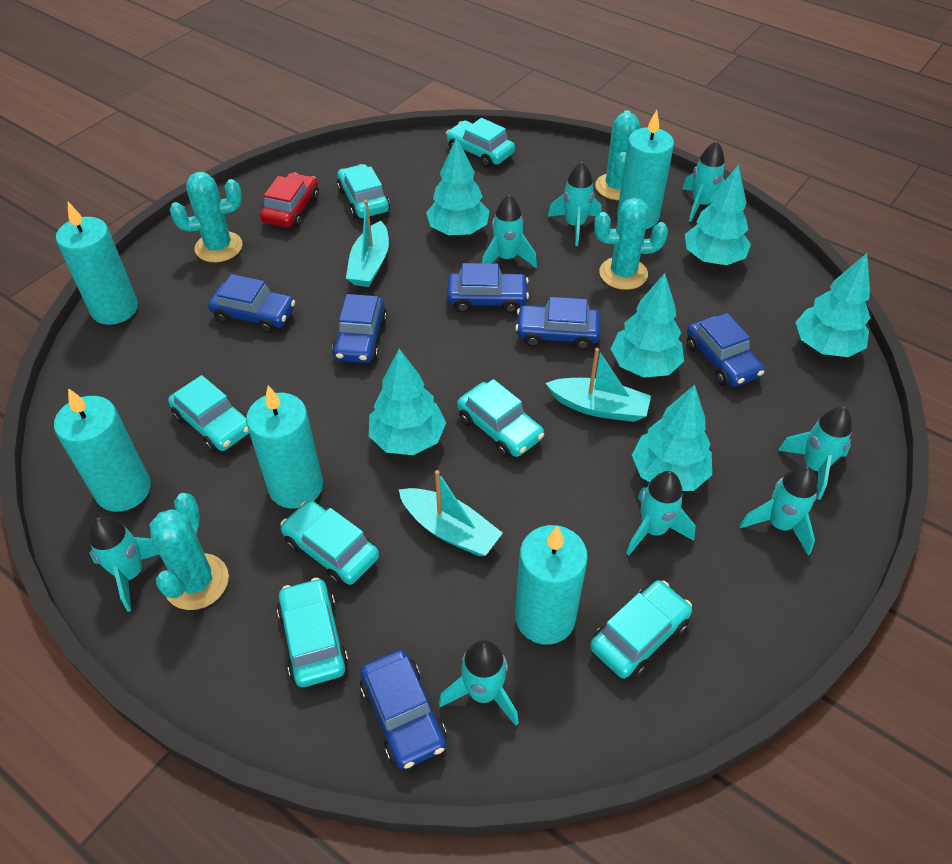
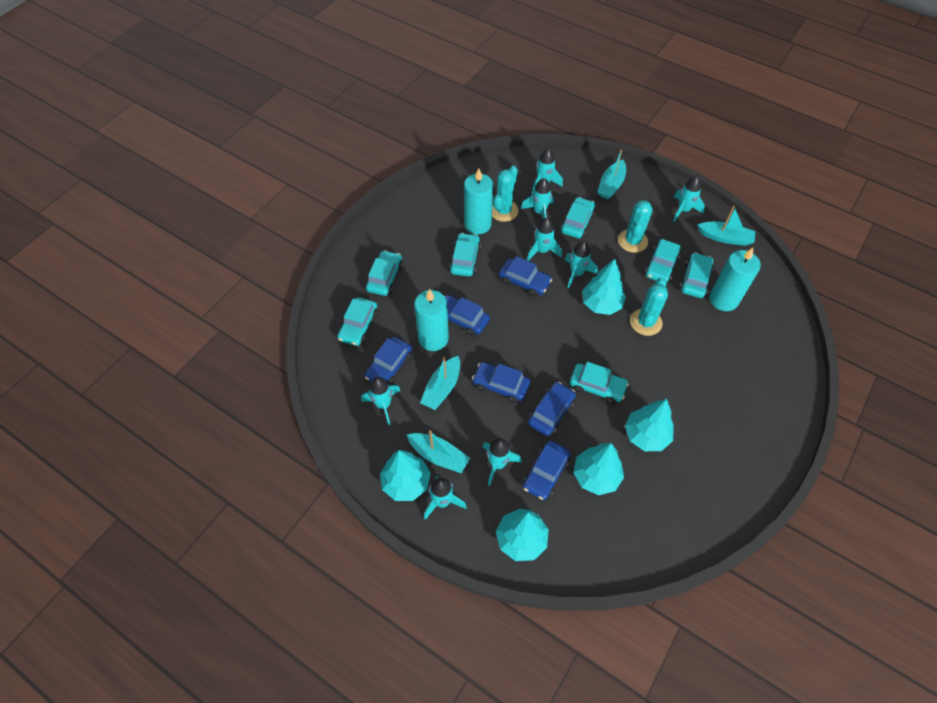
red car: [260,173,319,228] = 1 -> none = 0
turquoise boat: [346,200,389,287] [398,470,503,556] [546,348,651,422] = 3 -> [407,430,470,473] [420,356,460,410] [597,149,626,199] [697,206,756,246] = 4
turquoise cactus: [149,493,229,610] [170,172,242,262] [594,198,668,290] [595,110,640,200] = 4 -> [492,166,519,222] [618,200,652,253] [630,277,668,336] = 3
turquoise candle: [54,388,151,512] [56,202,138,325] [246,385,323,509] [515,525,588,645] [617,110,674,229] = 5 -> [414,289,449,351] [464,168,493,234] [710,248,761,311] = 3
turquoise tree: [369,349,446,455] [426,137,490,236] [611,273,684,378] [632,385,712,491] [685,164,751,265] [796,253,870,357] = 6 -> [380,450,431,501] [496,509,549,561] [573,443,624,495] [582,259,626,315] [625,399,674,451] = 5

